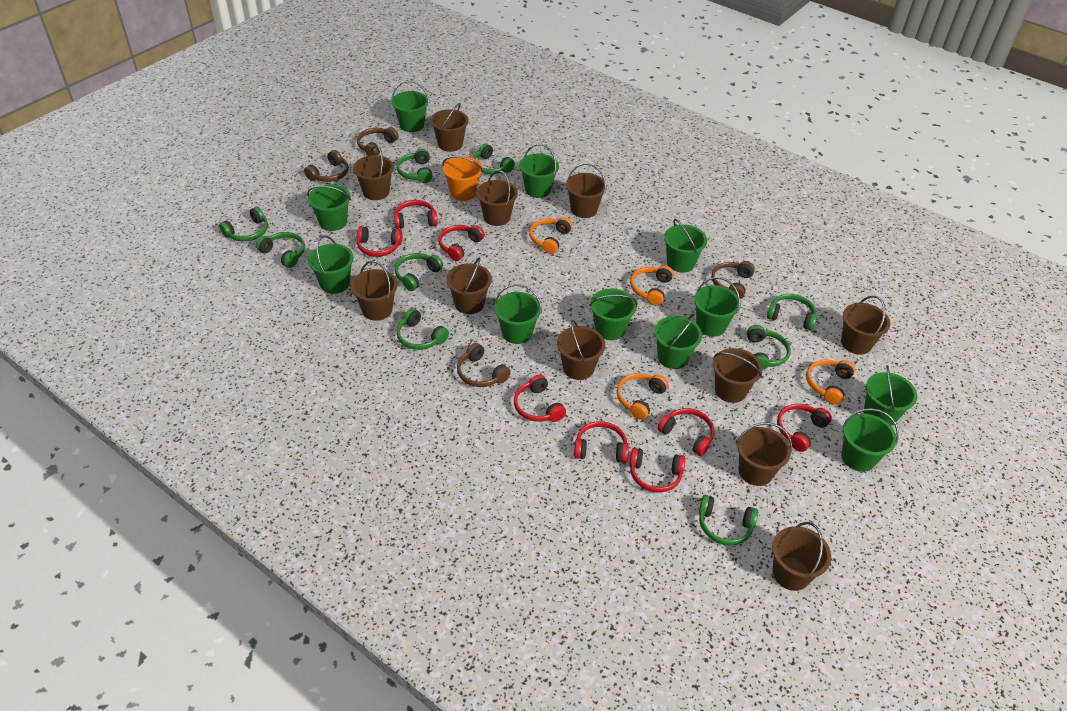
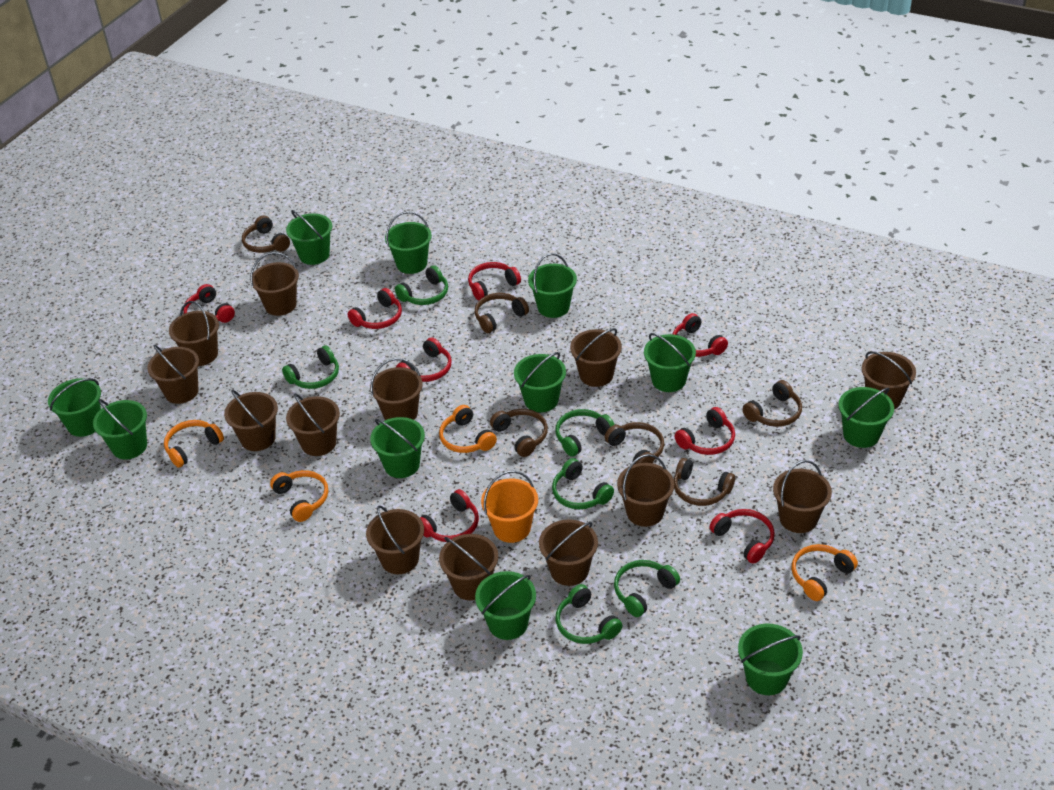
brown bucket: [351,260,398,321] [353,146,394,200] [431,103,468,152] [446,257,492,314] [477,170,518,226] [557,320,605,380] [566,163,607,218] [713,348,763,403] [736,422,792,486] [772,522,831,591] [841,296,890,355] = 11 -> [147,345,199,404] [169,301,219,366] [224,390,278,451] [250,252,299,316] [286,393,340,456] [366,506,424,574] [370,358,423,420] [439,534,498,601] [539,519,598,586] [570,328,622,387] [617,454,674,527] [773,460,832,533] [862,351,916,409] = 13
brown headphones: [304,150,349,182] [357,127,399,156] [457,343,511,387] [711,261,755,299] = 4 -> [242,216,290,253] [474,293,529,333] [490,409,548,457] [605,422,664,464] [674,458,735,506] [742,380,802,427] = 6
green headphones: [219,207,268,241] [256,232,305,268] [395,253,443,291] [396,149,432,183] [396,308,449,350] [473,143,515,174] [699,495,758,545] [747,325,791,370] [767,294,817,331] = 9 -> [282,345,339,389] [395,265,448,305] [552,458,614,509] [556,409,615,457] [556,584,622,644] [614,560,680,617] = 6

